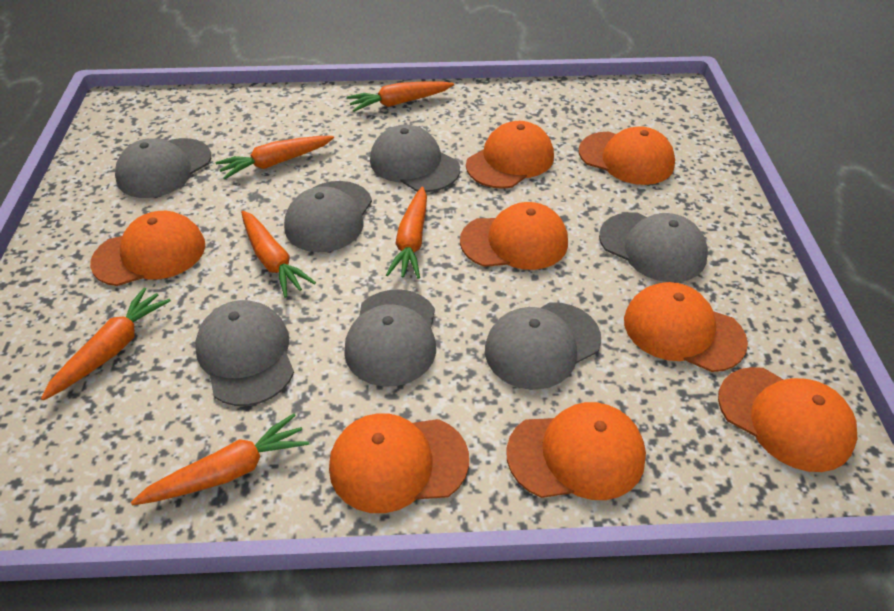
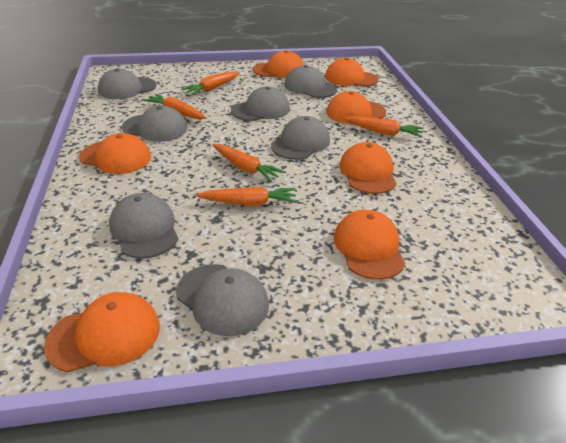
orange cap: [90,211,205,286] [329,413,469,513] [460,202,568,270] [466,121,554,189] [506,402,646,500] [579,126,675,185] [624,282,748,372] [718,367,858,472] = 8 -> [44,292,160,372] [79,133,151,174] [253,50,304,78] [325,58,379,87] [327,91,386,124] [334,210,405,280] [339,142,397,194] = 7
orange carrot: [41,288,171,400] [131,413,309,505] [215,136,334,179] [241,211,316,298] [347,81,454,112] [386,187,427,279] = 6 -> [143,94,206,119] [181,72,240,95] [196,187,297,206] [212,144,285,182] [344,116,424,137] = 5

